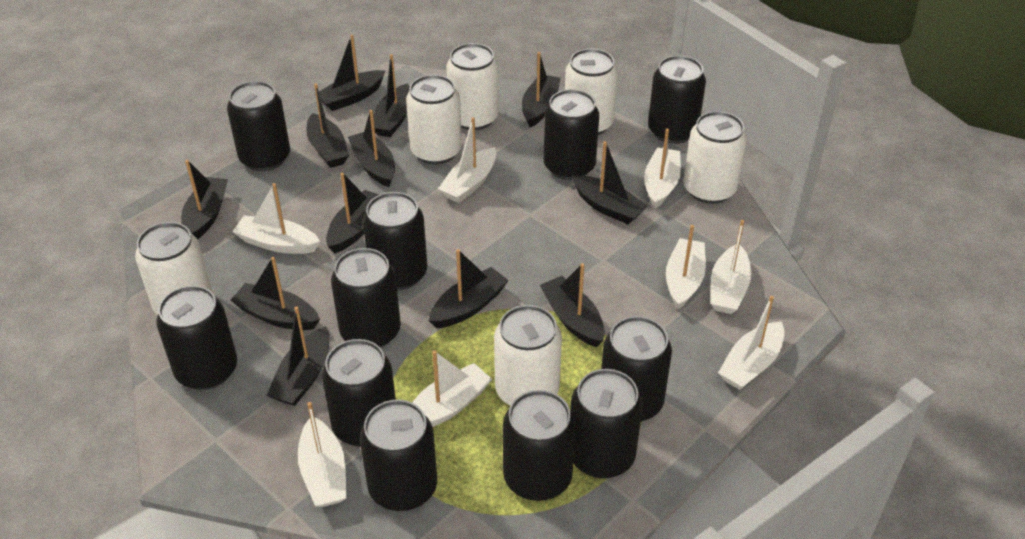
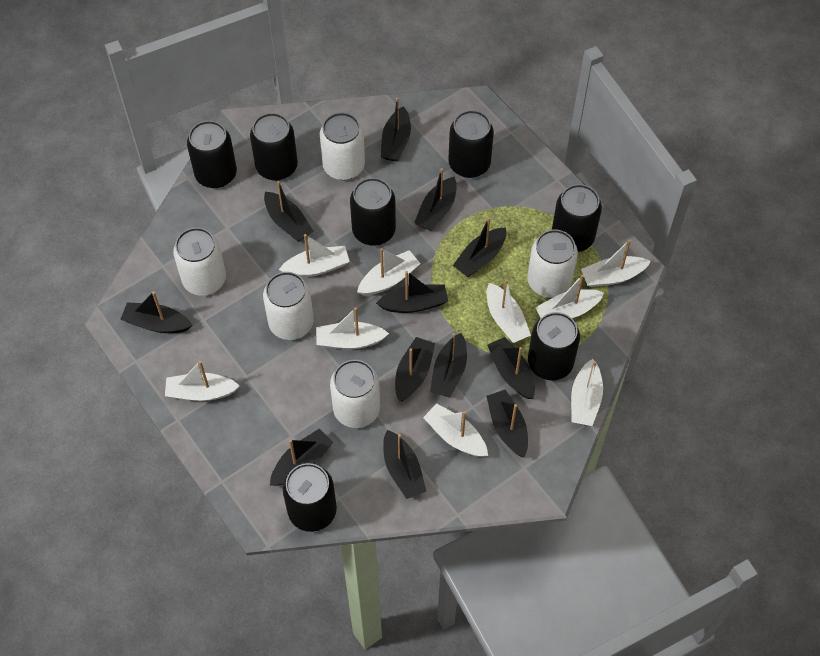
black can: [156,285,237,390] [227,81,290,171] [322,339,396,447] [331,248,401,348] [360,400,437,511] [363,192,427,290] [503,390,576,501] [544,89,599,180] [570,369,643,478] [601,316,672,422] [648,55,706,144] = 11 -> [187,121,237,188] [250,113,298,181] [283,463,337,532] [350,178,396,246] [448,110,494,178] [528,312,580,381] [552,184,602,252] = 7
white boat: [232,183,320,254] [298,402,346,507] [412,351,492,427] [438,117,496,203] [644,129,681,209] [666,225,706,309] [711,220,752,314] [718,296,784,390] = 8 -> [165,361,240,401] [279,234,350,277] [316,307,389,349] [357,248,421,296] [423,403,488,457] [487,279,531,343] [535,275,604,319] [571,359,603,426] [581,240,651,287] = 9
white can: [135,222,212,315] [406,75,462,165] [446,43,499,130] [494,305,562,406] [565,49,618,135] [684,111,747,204] = 6 -> [173,228,226,296] [263,272,314,340] [320,112,365,180] [330,360,380,428] [527,229,578,297] = 5

